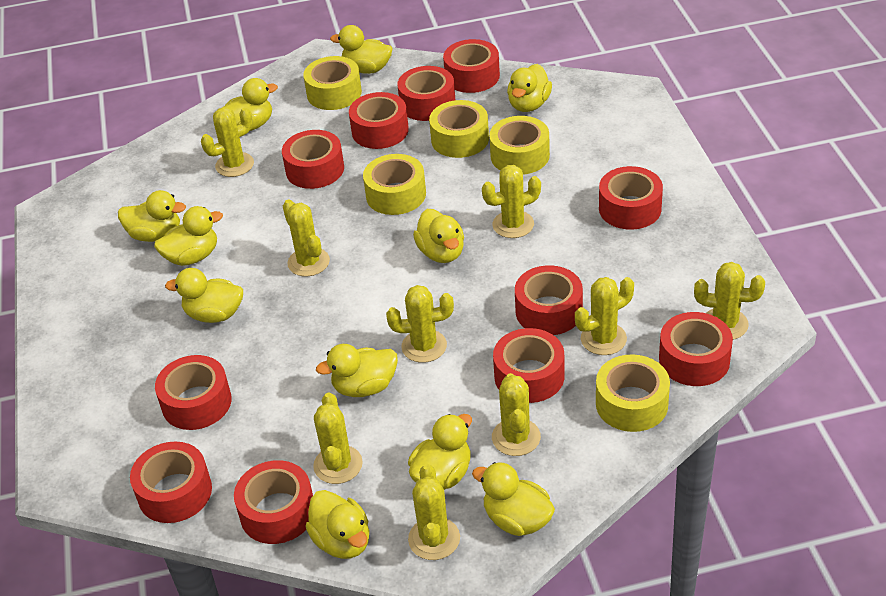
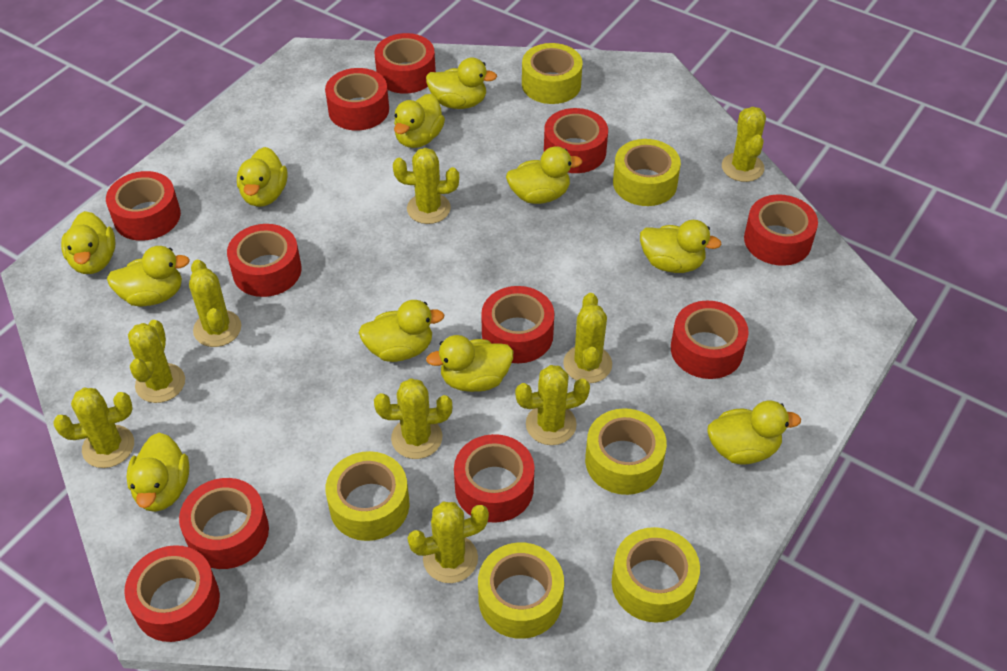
yellow tape: [303,56,362,110] [363,154,426,215] [429,100,489,158] [489,116,550,175] [596,354,670,432] = 5 -> [325,451,409,541] [478,543,564,639] [522,43,583,104] [585,408,667,495] [612,527,700,623] [613,139,681,206] = 6

